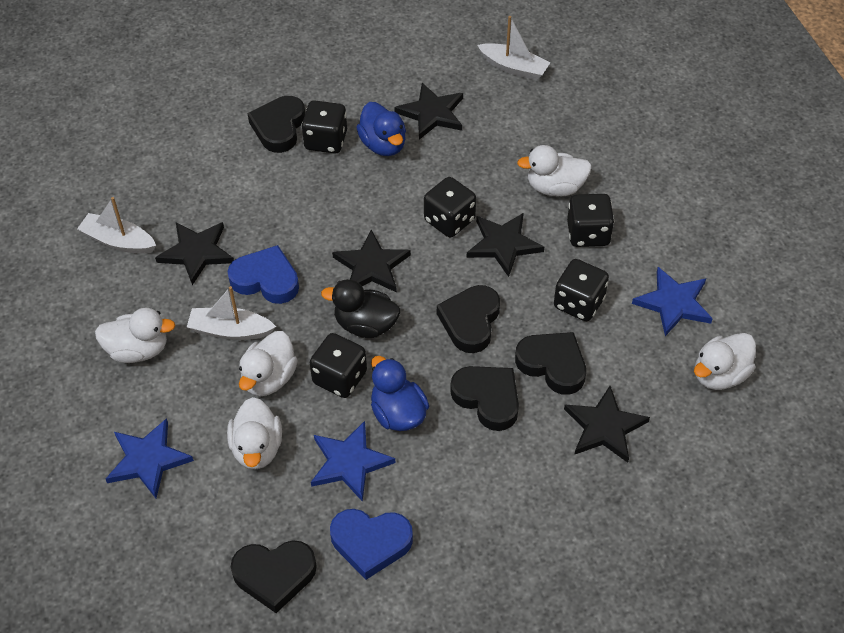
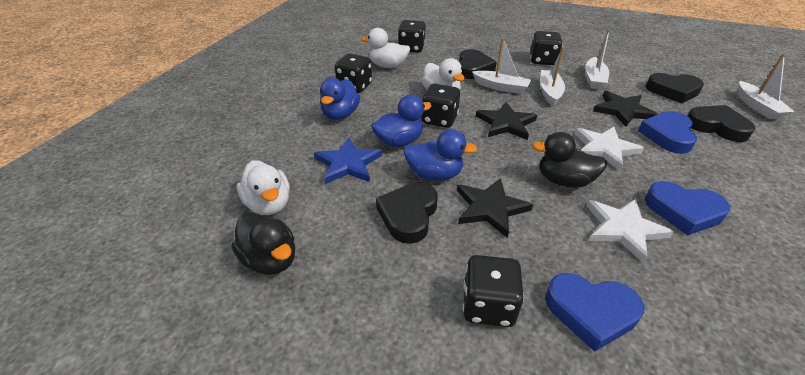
black duck: [321,279,400,338] = 1 -> [232,212,295,275] [532,132,607,188] = 2
black heart: [231,540,317,613] [247,96,305,153] [437,285,500,353] [450,366,519,431] [515,332,586,395] = 5 -> [376,182,438,244] [459,49,497,79] [646,73,704,104] [687,105,756,142] = 4
black star: [155,222,234,285] [332,230,411,293] [394,83,463,140] [467,213,544,277] [564,386,650,463] = 5 -> [457,178,533,238] [476,102,537,140] [593,91,658,127] = 3
blue duck: [356,102,406,156] [371,356,429,431] = 2 -> [320,78,360,120] [371,95,431,147] [404,129,477,181] = 3
blue heart: [227,245,299,304] [330,509,413,580] = 2 -> [545,273,644,352] [638,111,697,154] [645,181,730,235] = 3
blue star: [106,418,194,498] [311,421,395,502] [632,267,713,336] = 3 -> [314,137,382,184] = 1
white boat: [77,197,156,254] [187,286,276,340] [477,16,551,80] = 3 -> [472,38,531,94] [540,47,565,106] [585,29,610,89] [738,54,794,119] = 4
white duck: [95,308,175,363] [227,397,282,470] [239,331,298,397] [517,145,592,196] [694,333,756,390] = 5 -> [237,160,290,215] [361,28,410,68] [422,58,465,90] = 3
white star: none = 0 -> [574,127,644,171] [587,199,674,263] = 2

